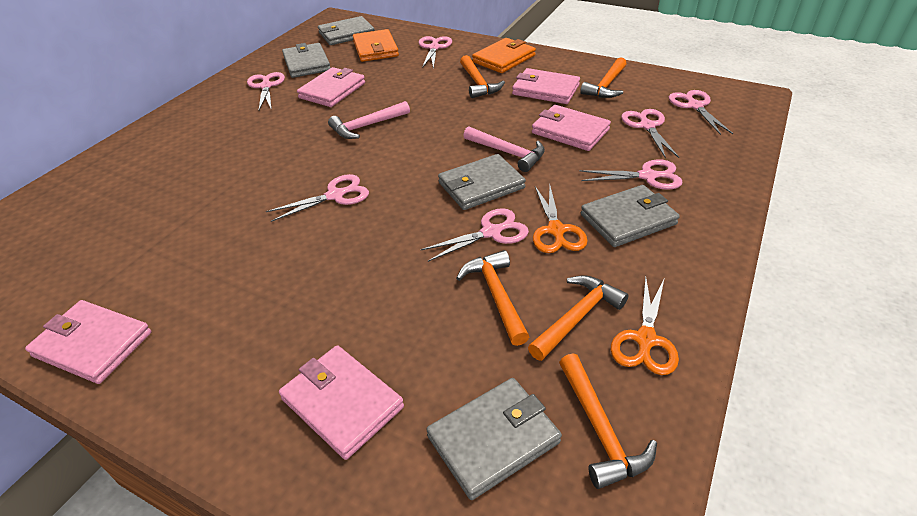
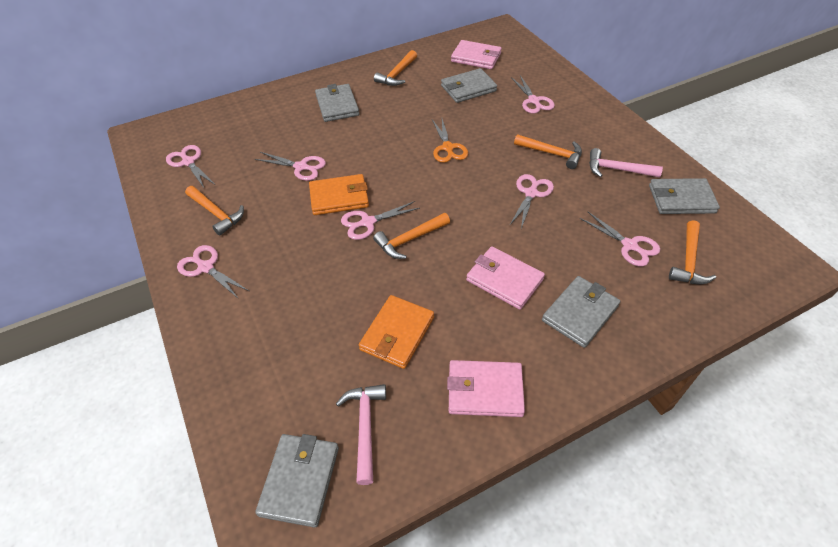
orange scissors: [533,185,588,253] [611,275,679,375] = 2 -> [432,119,468,163] = 1
pink wallet: [25,300,151,384] [279,345,404,460] [297,67,365,107] [512,68,580,104] [532,105,611,151] = 5 -> [447,360,525,417] [451,40,502,69] [466,246,545,310] = 3

